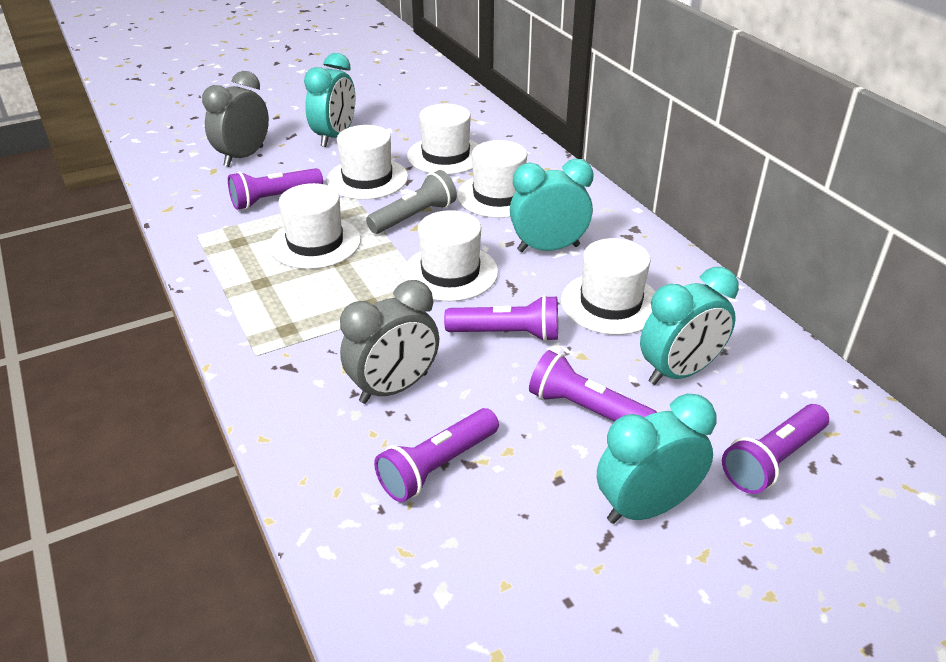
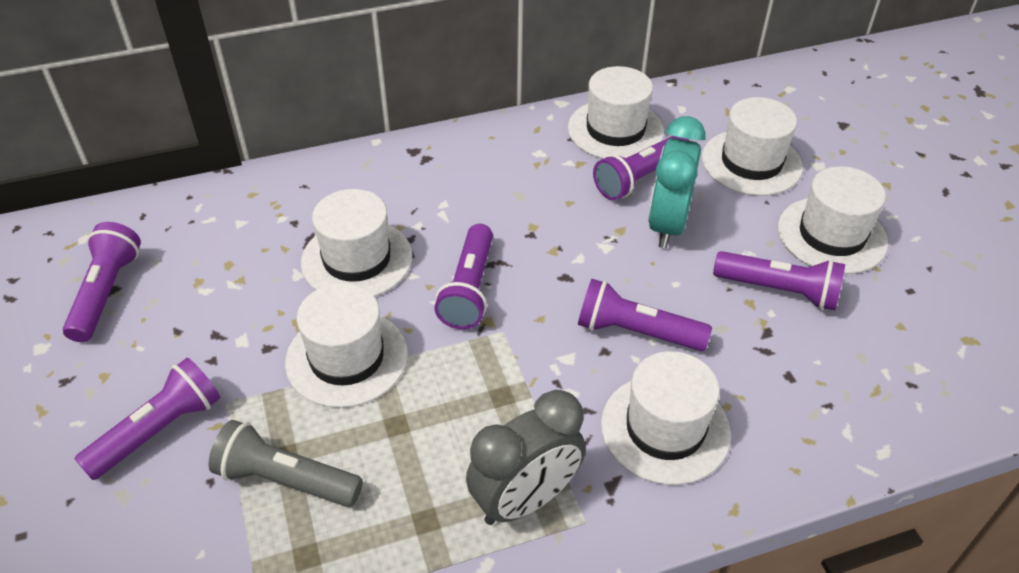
grey clock: [202,71,269,167] [340,280,439,404] = 2 -> [466,390,586,525] = 1
purple flashlight: [228,168,323,210] [374,408,499,502] [444,295,558,342] [529,350,657,422] [722,404,829,494] = 5 -> [63,222,141,342] [75,358,220,480] [434,224,493,329] [578,279,712,351] [593,136,689,200] [713,251,845,310] = 6
turquoise clock: [304,53,355,147] [510,159,593,252] [597,394,717,524] [640,267,739,385] = 4 -> [648,116,705,248] = 1

